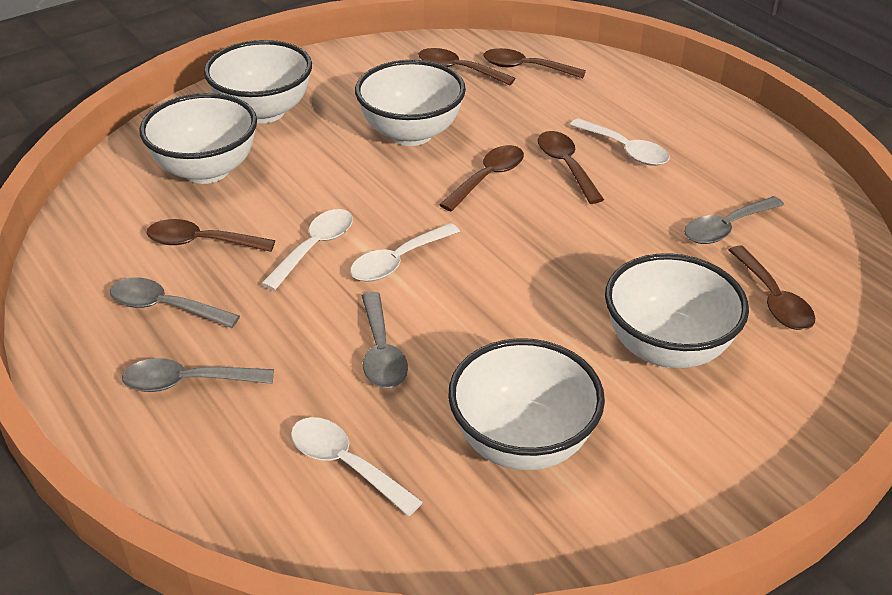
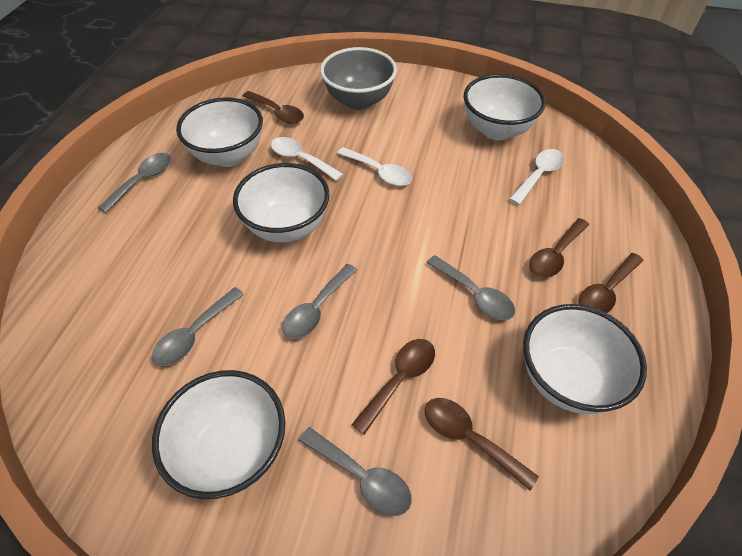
brown spoon: [147,219,275,252] [418,48,516,85] [439,145,524,212] [483,48,586,78] [538,131,604,204] [728,246,815,330] = 6 -> [243,91,304,124] [351,339,435,435] [425,398,539,490] [529,218,589,278] [579,253,644,313] = 5
grey bowl: none = 0 -> [320,47,397,110] = 1
grey spoon: [110,277,240,328] [122,358,274,392] [362,292,408,388] [684,196,784,244] = 4 -> [98,153,171,213] [152,287,244,366] [282,264,357,339] [299,427,412,516] [427,255,515,320] = 5
white spoon: [261,209,353,291] [291,417,423,516] [350,223,460,282] [570,118,670,166] = 4 -> [271,137,343,181] [337,147,412,186] [509,149,564,205] = 3

